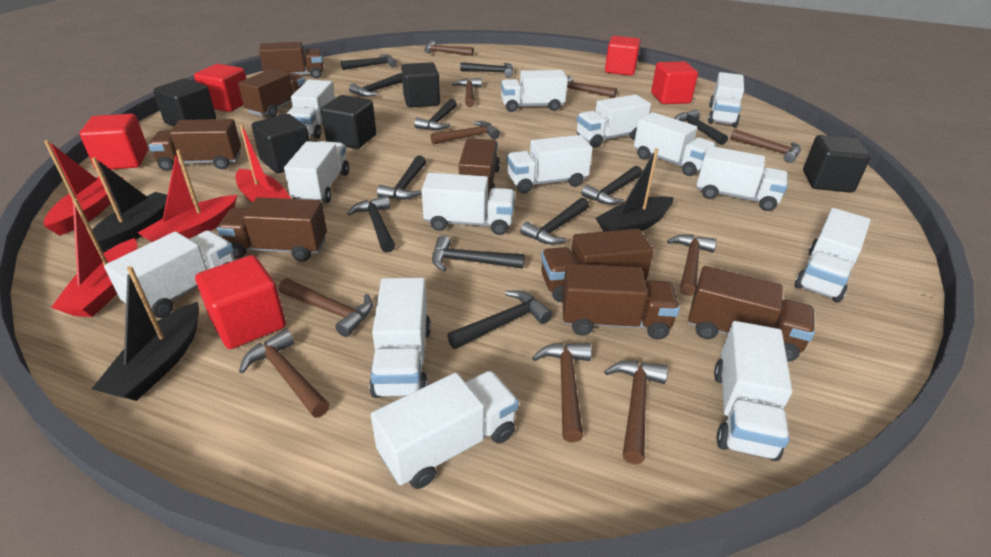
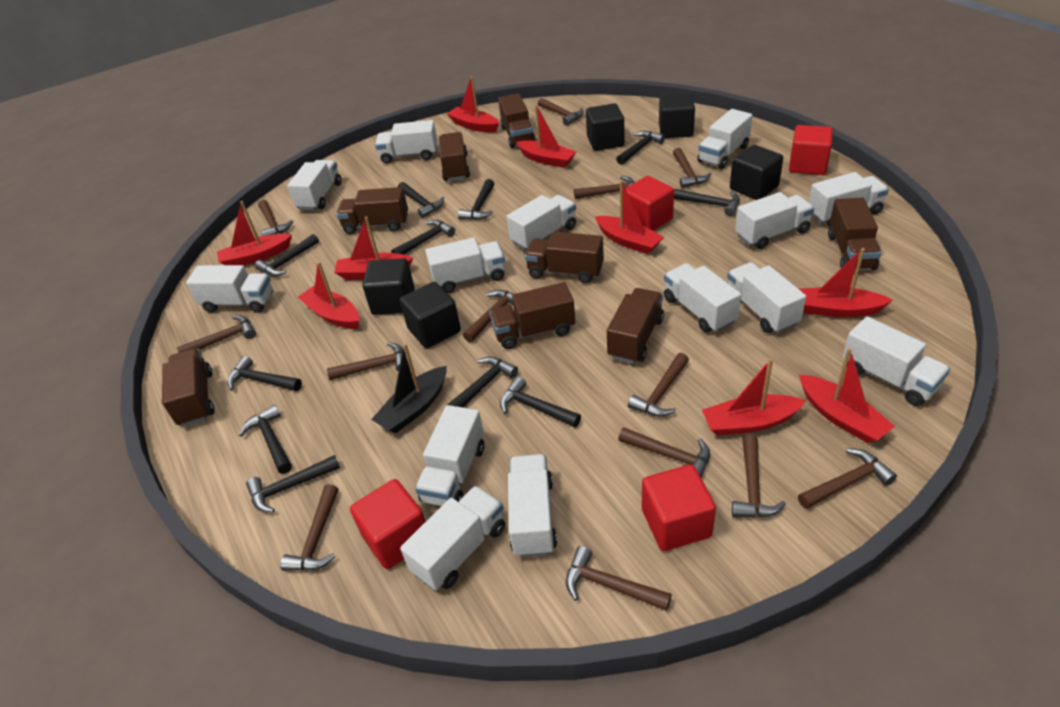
black boat: [91,157,167,253] [92,266,199,401] [596,148,673,232] = 3 -> [371,343,447,433] = 1
brown hammer: [239,329,330,418] [279,278,373,337] [424,40,474,56] [431,121,500,145] [452,78,482,107] [532,343,592,442] [567,76,617,98] [604,361,668,464] [667,234,717,296] [730,129,801,163] = 10 -> [176,315,256,353] [258,200,293,236] [280,484,338,571] [327,342,403,380] [463,290,514,342] [538,98,584,126] [566,546,672,611] [574,176,635,199] [618,427,710,478] [628,353,689,417] [673,148,711,188] [732,434,786,517] [798,448,897,509] = 13
red boat: [44,140,123,236] [51,199,137,317] [138,150,237,242] [236,124,292,203] = 4 -> [217,201,292,265] [298,262,359,329] [334,217,413,280] [447,76,499,133] [516,105,576,168] [595,181,664,254] [702,358,806,436] [799,248,893,317] [799,348,895,443] = 9
red cube: [80,114,148,170] [194,64,247,112] [195,255,286,349] [605,36,641,76] [651,62,698,104] = 5 -> [350,479,426,569] [626,176,674,231] [642,465,716,551] [789,125,833,175] = 4

